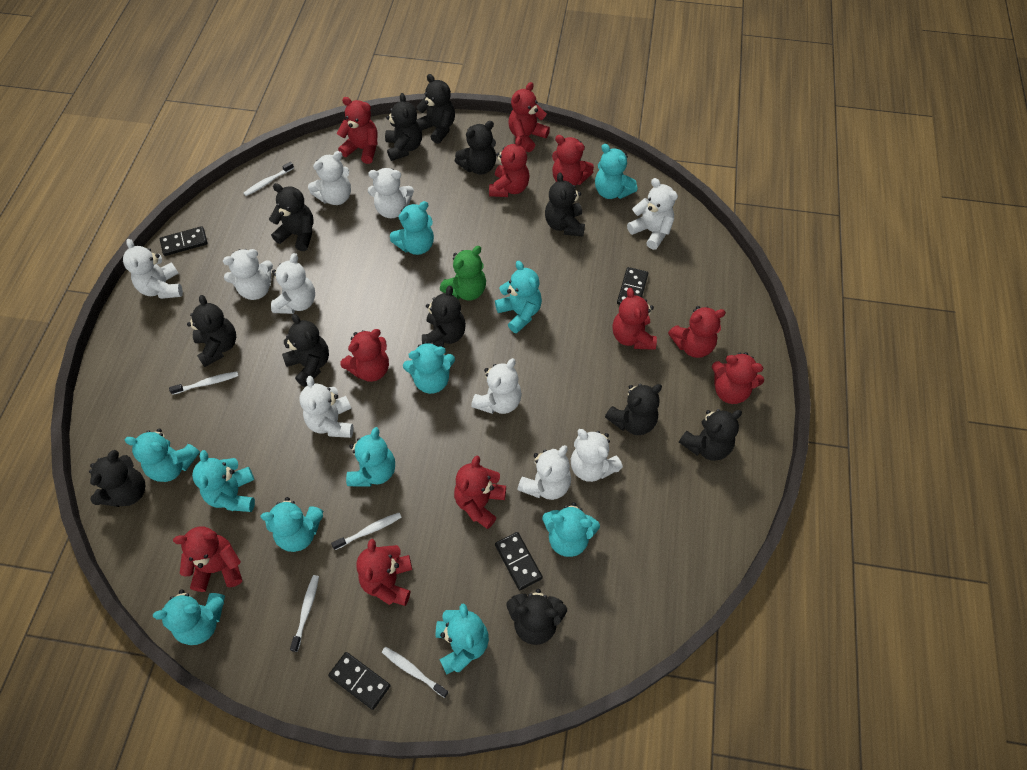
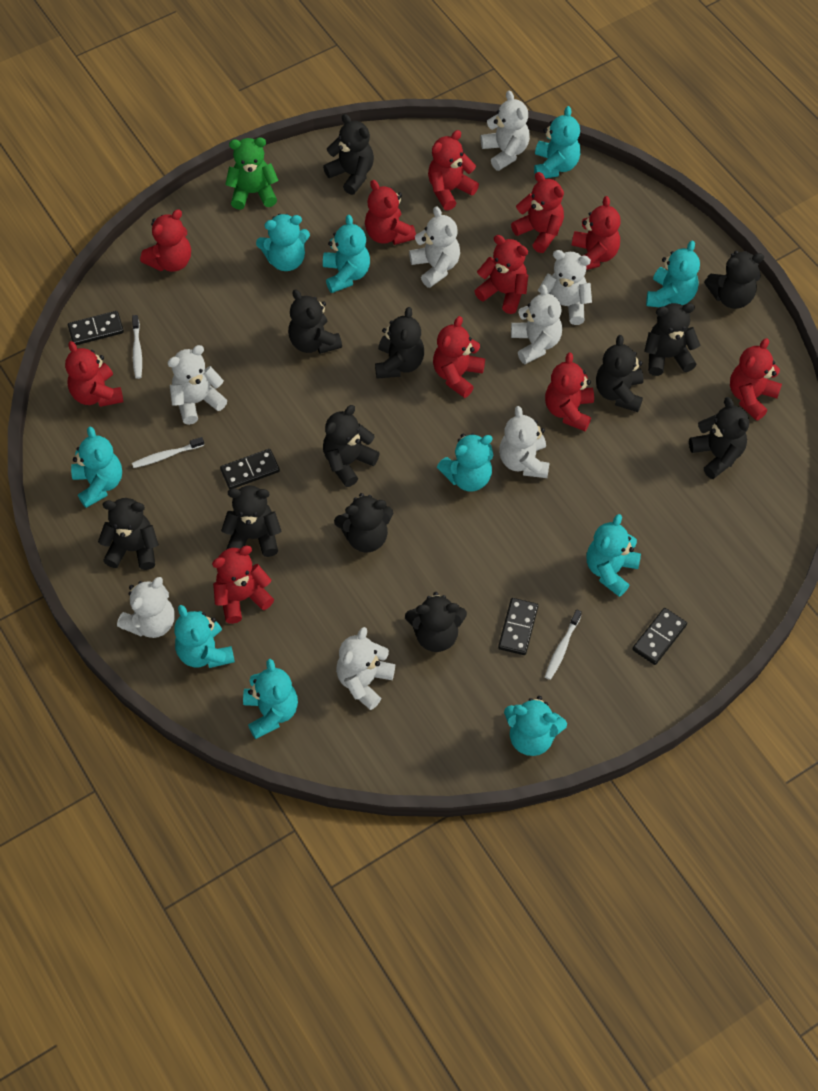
turquoise teddy bear: [125,429,200,482] [153,589,225,645] [192,450,255,512] [261,497,323,552] [346,427,395,487] [390,201,434,255] [403,341,455,394] [436,603,489,674] [495,261,542,333] [542,502,600,557] [595,144,638,199] = 11 -> [71,426,122,508] [174,605,235,668] [243,659,298,739] [256,214,310,271] [323,215,370,293] [437,433,493,491] [504,696,567,756] [534,106,581,178] [587,514,641,597] [646,241,700,307] = 10
white teddy bear: [123,239,183,299] [223,249,273,300] [271,253,315,314] [299,376,353,438] [308,151,351,205] [368,168,414,218] [471,358,522,414] [517,445,571,500] [571,429,623,482] [627,178,678,250] = 10 -> [117,577,174,638] [168,345,227,425] [336,627,395,710] [409,206,460,288] [481,90,530,171] [499,406,550,478] [511,284,562,364] [538,250,592,325] = 8
white toothbrush: [169,371,238,395] [244,162,294,196] [290,575,319,652] [331,513,402,550] [382,647,448,698] = 5 -> [132,315,142,379] [132,437,204,468] [545,610,582,680] = 3

